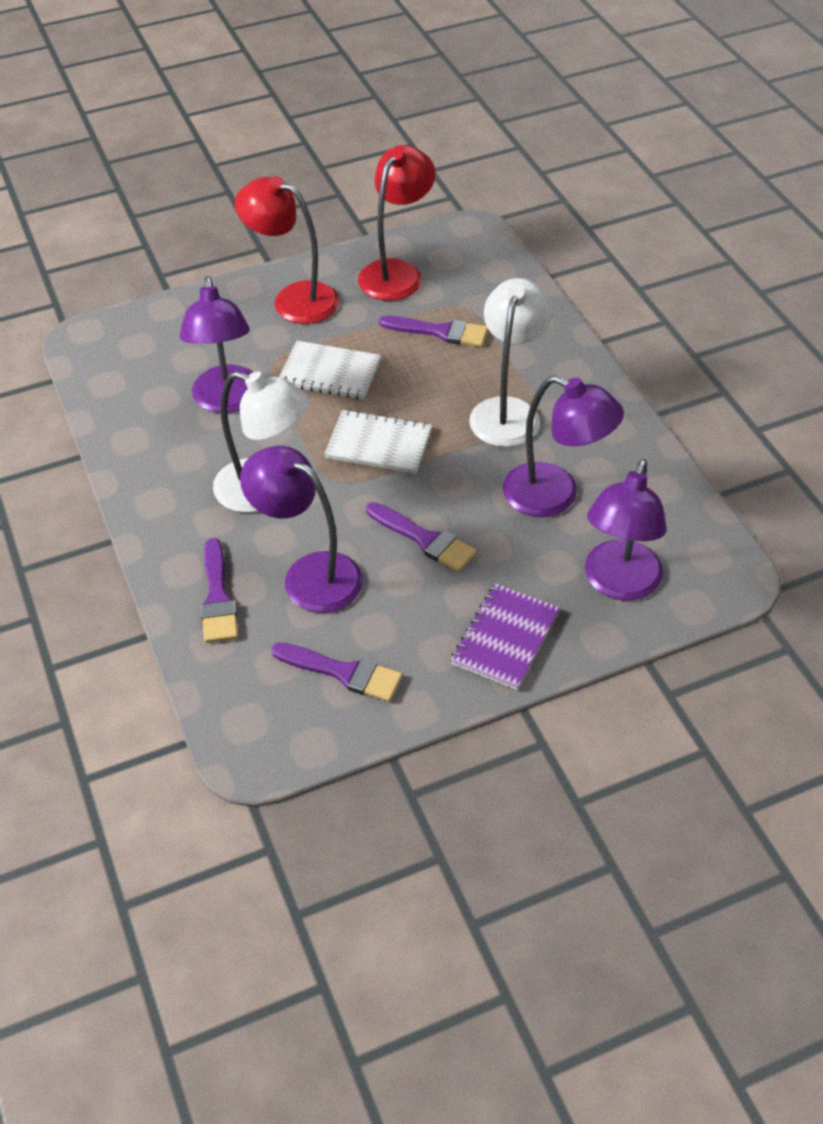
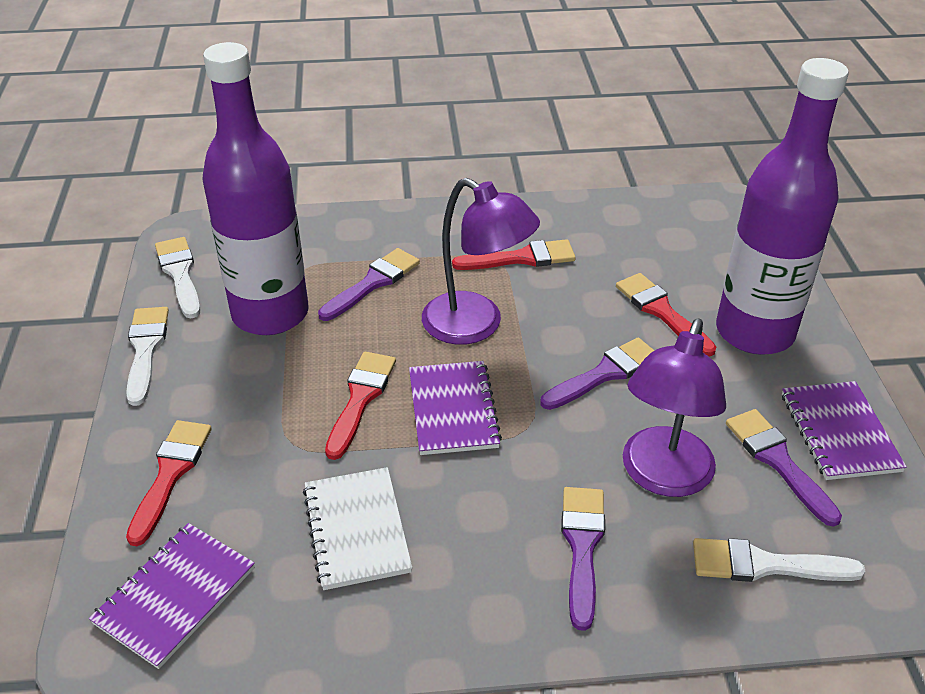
purple bottle: none = 0 -> [202,42,309,335] [716,58,849,355] = 2
purple lamp: [180,276,253,413] [240,446,363,613] [503,375,624,517] [585,459,667,601] = 4 -> [422,178,540,345] [623,319,726,497] = 2
purple notebook: [451,583,560,690] = 1 -> [89,523,255,669] [409,361,502,455] [782,381,907,480] = 3
red brush: none = 0 -> [126,420,212,546] [325,352,396,460] [452,239,576,270] [616,273,716,356] = 4
red lamp: [235,176,339,324] [358,145,436,301] = 2 -> none = 0
white brush: none = 0 -> [126,307,169,406] [155,237,200,318] [693,538,866,582] = 3
white lamp: [213,371,309,513] [469,278,553,447] = 2 -> none = 0
white notebook: [279,341,381,400] [324,409,432,474] = 2 -> [303,467,412,590] = 1

